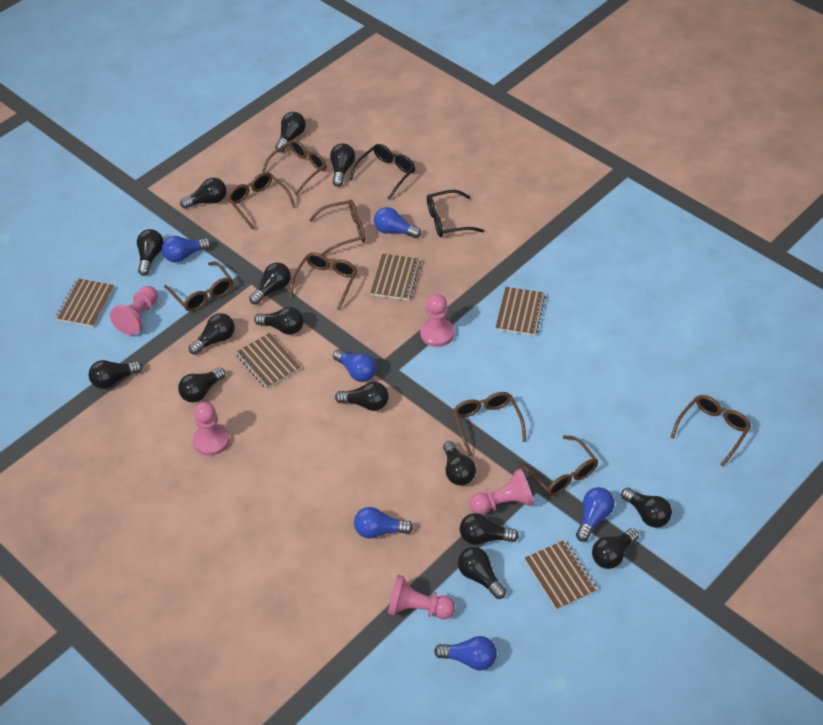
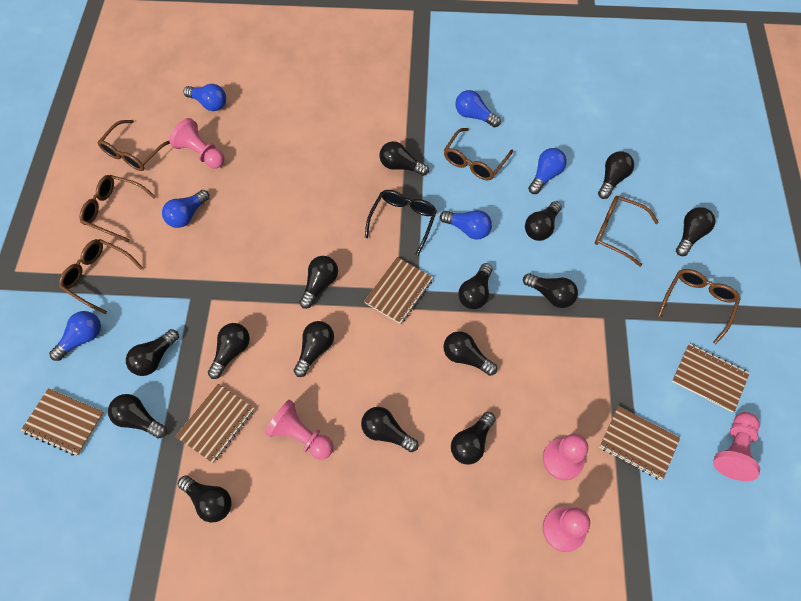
black glasses: [349,144,416,200] [427,190,484,237] = 2 -> [365,190,437,256] = 1
brown glasses: [164,261,233,311] [227,172,296,230] [262,139,327,195] [289,252,357,310] [309,200,366,256] [453,392,526,456] [517,435,598,496] [670,395,751,467] = 8 -> [59,239,143,314] [79,175,156,242] [97,120,170,171] [444,128,513,180] [595,196,659,267] [658,269,740,344] = 6

